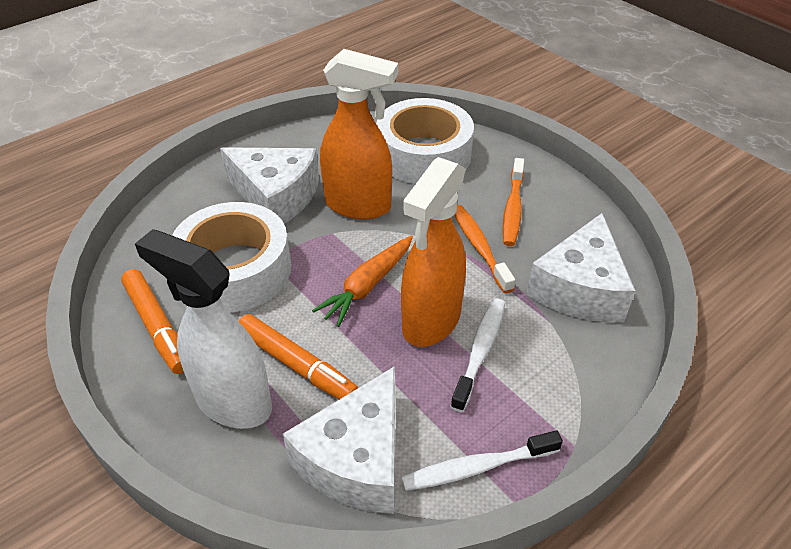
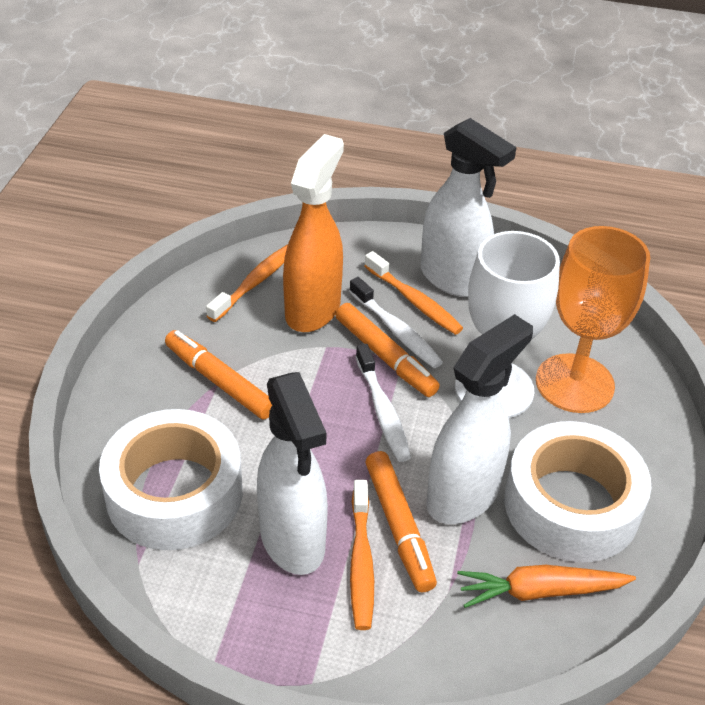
orange goblet: none = 0 -> [536,226,650,413] = 1
orange marker: [121,269,184,374] [239,314,358,399] = 2 -> [165,330,272,420] [336,303,440,397] [365,451,437,593] = 3
orange spray bottle: [320,49,398,219] [401,157,466,347] = 2 -> [283,134,344,332] = 1
orange toothbrush: [454,205,515,293] [503,158,524,246] = 2 -> [206,245,288,322] [350,480,374,630] [364,251,463,335] = 3
white cheese: [220,147,319,224] [283,366,395,514] [526,213,635,322] = 3 -> none = 0
white goblet: none = 0 -> [455,231,560,418] = 1
white spray bottle: [135,229,272,429] = 1 -> [257,372,328,575] [421,118,516,297] [426,314,533,524] = 3

